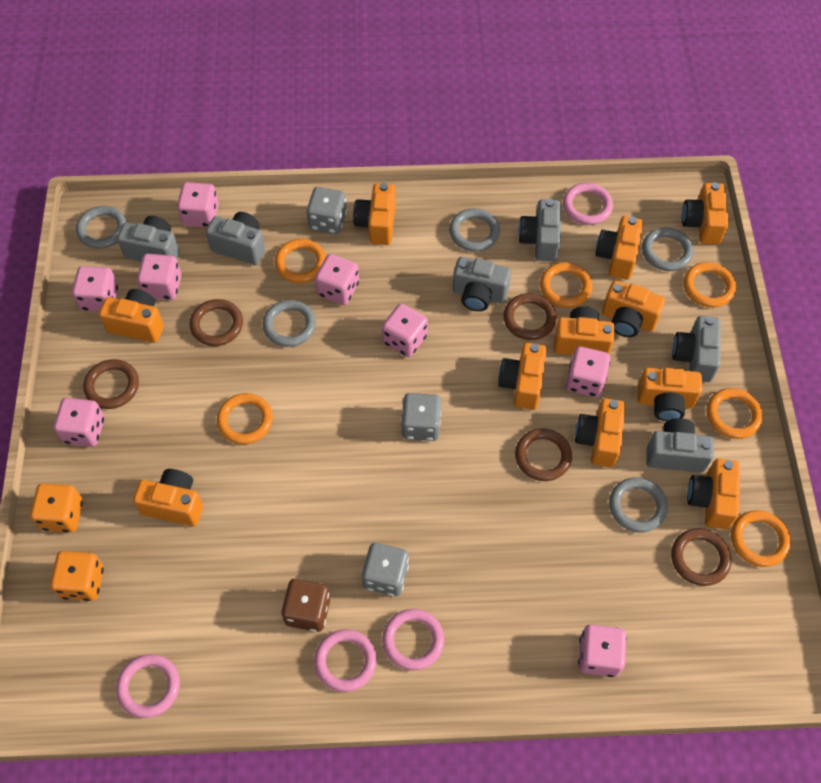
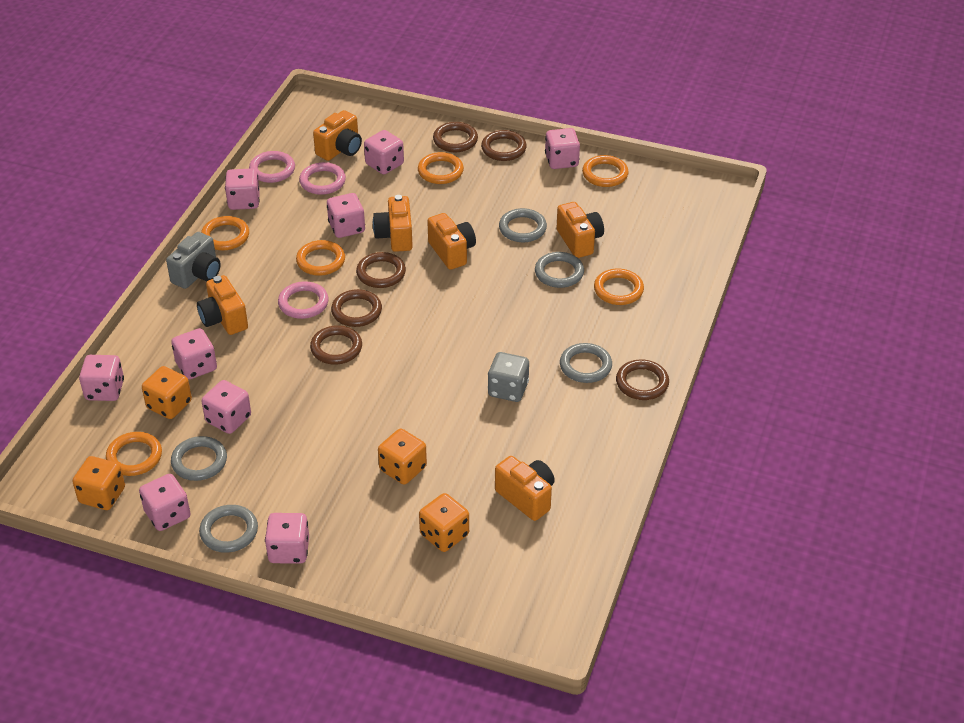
brown dice: [281,579,331,632] = 1 -> none = 0
brown ring: [83,359,139,409] [189,299,243,346] [503,293,557,340] [515,428,572,481] [671,528,731,586] = 5 -> [310,325,362,365] [331,289,382,327] [356,252,406,288] [433,122,478,152] [481,130,527,161] [616,360,669,400] = 6
grey camera: [117,216,179,262] [206,212,265,265] [453,257,511,311] [518,199,561,261] [647,418,714,473] [672,316,721,382] = 6 -> [166,232,221,289] = 1
grey dice: [307,187,347,234] [362,543,409,596] [401,393,441,441] = 3 -> [488,352,529,402] = 1
orange camera: [99,289,164,343] [133,469,203,526] [353,183,396,245] [498,343,547,410] [553,306,615,355] [575,398,626,468] [595,216,643,280] [602,280,665,337] [637,368,702,421] [682,182,729,245] [687,459,740,529] = 11 -> [197,275,248,335] [313,110,362,161] [373,195,413,252] [427,213,476,270] [495,456,555,521] [557,202,604,258] = 6
orange dice: [30,483,83,532] [50,551,104,601] = 2 -> [72,456,125,510] [142,366,192,419] [378,429,427,485] [419,493,469,552] = 4
pink dice: [54,398,104,447] [72,266,118,312] [137,254,182,300] [177,182,219,227] [315,254,359,305] [382,304,428,357] [566,346,610,397] [578,625,627,677] = 8 -> [79,355,124,401] [139,474,191,531] [171,328,217,380] [201,380,251,434] [225,168,260,210] [265,513,309,564] [327,193,365,238] [364,130,404,174] [545,128,580,169] = 9
pink ring: [116,654,180,718] [314,629,377,692] [382,609,444,671] [563,183,613,225] = 4 -> [249,151,295,183] [278,281,329,319] [299,162,346,195] = 3

